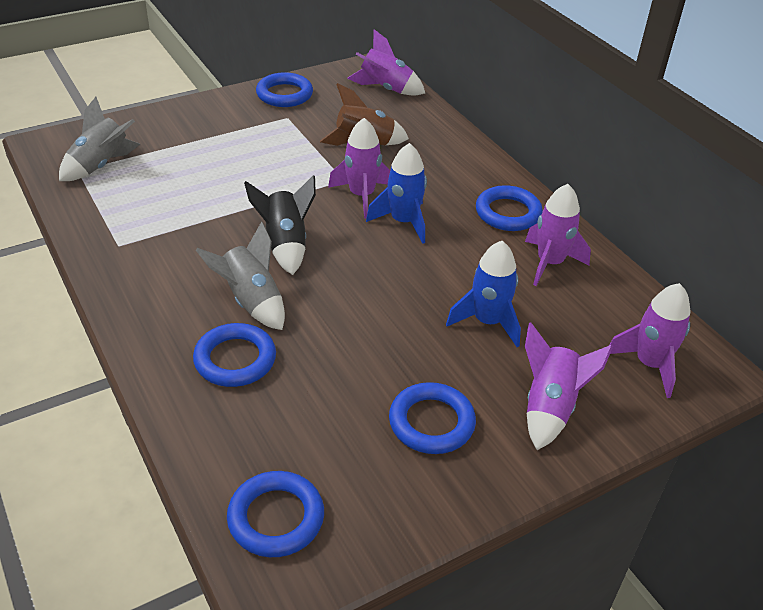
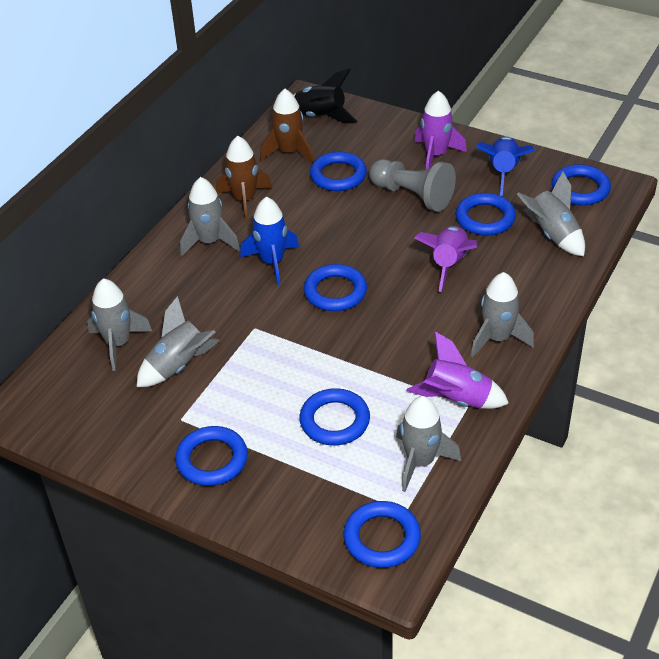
blue ring: [193,323,276,387] [227,471,324,557] [256,72,313,107] [389,382,476,454] [476,185,543,231] = 5 -> [175,426,248,486] [299,388,370,446] [304,264,367,311] [310,151,367,191] [343,501,421,568] [456,193,516,235] [551,164,611,205] = 7
brown rocket: [320,83,409,146] = 1 -> [216,136,272,221] [260,89,314,164] = 2
grey pawn: none = 0 -> [369,159,456,212] = 1
grey rocket: [59,97,140,181] [196,221,285,330] = 2 -> [87,278,152,371] [137,296,220,387] [180,177,240,256] [396,396,461,492] [471,272,534,358] [517,172,585,256] = 6
purple rocket: [328,118,390,218] [347,29,425,96] [525,184,591,286] [525,322,613,450] [610,283,691,398] = 5 -> [407,332,509,409] [414,91,467,169] [415,226,478,292] = 3

